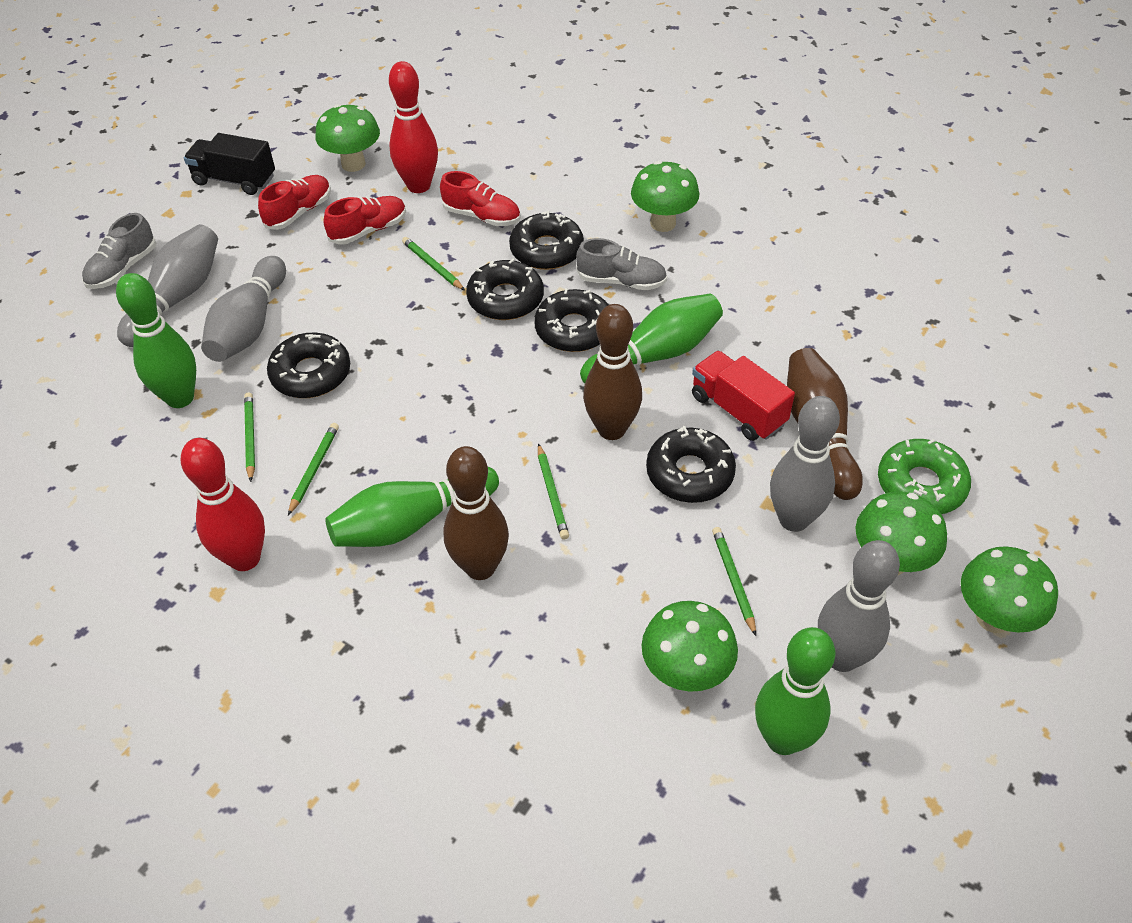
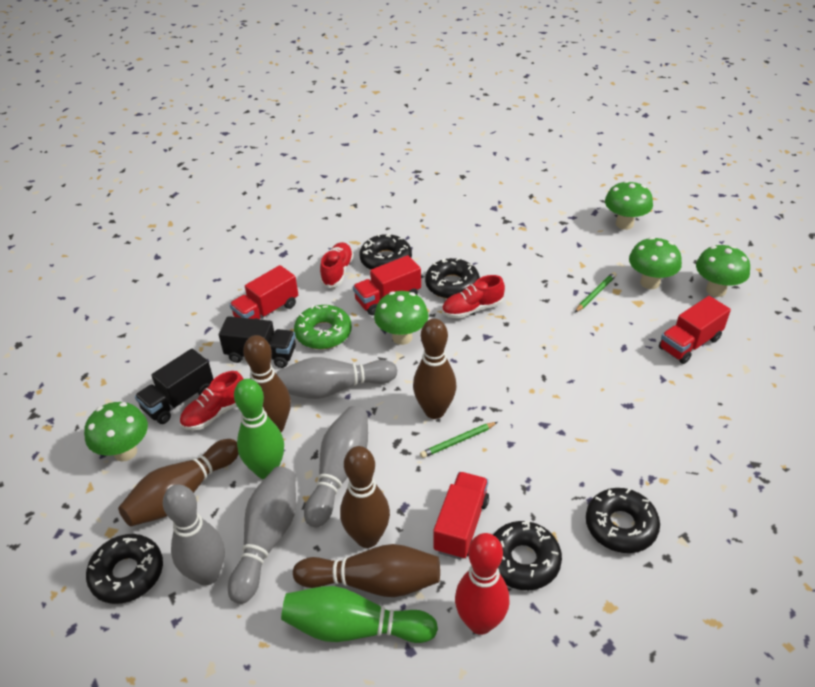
black truck: [184,133,275,195] = 1 -> [135,349,214,424] [219,316,296,368] = 2
brown bowling pin: [443,446,509,580] [583,304,642,440] [787,348,863,500] = 3 -> [118,439,239,526] [243,335,291,432] [293,544,440,597] [340,446,390,548] [413,319,456,419] = 5
green bowling pin: [116,273,196,408] [325,467,499,547] [580,293,723,384] [755,627,835,755] = 4 -> [234,379,284,479] [281,586,438,643] = 2
green pencil: [244,392,255,482] [288,423,339,515] [402,237,465,291] [538,443,569,539] [712,527,756,636] = 5 -> [420,422,498,458] [575,272,617,312] = 2
grey shoe: [82,213,156,289] [576,238,667,290] = 2 -> none = 0
red bowling pin: [181,438,265,571] [389,61,438,193] = 2 -> [455,533,510,635] = 1
red truck: [692,351,795,441] = 1 -> [229,265,298,320] [353,255,421,315] [433,472,489,560] [659,296,731,364] = 4

